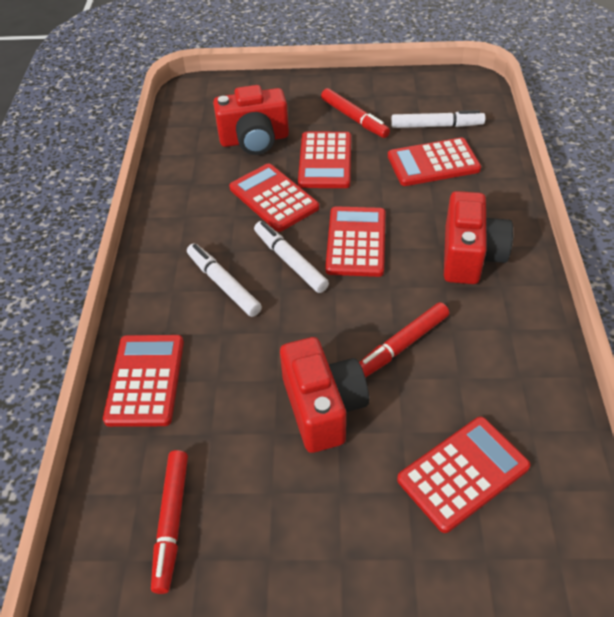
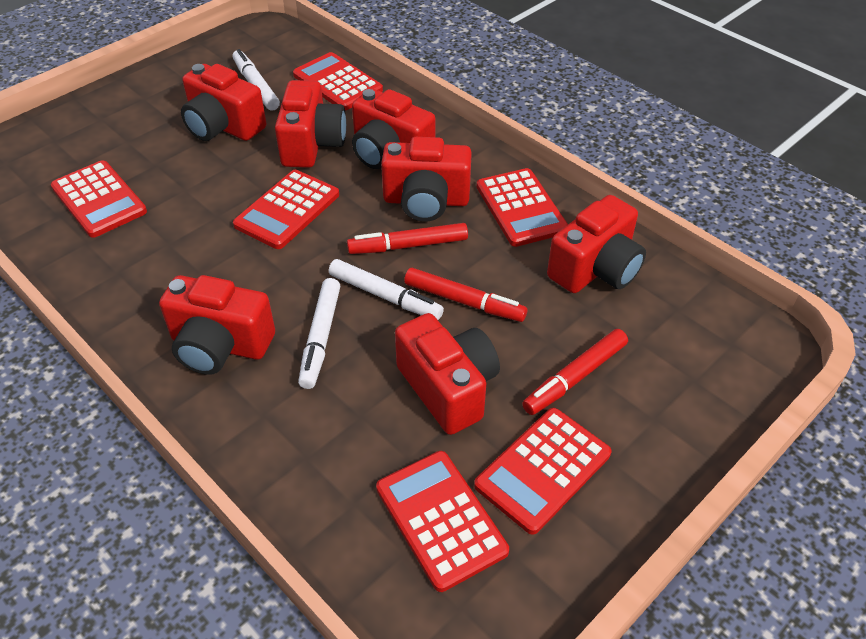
red camera: [213,85,289,155] [280,337,369,453] [444,191,513,284] = 3 -> [159,275,275,375] [181,64,266,141] [275,80,346,168] [352,89,436,169] [381,137,472,222] [395,313,500,435] [547,195,646,293] = 7

